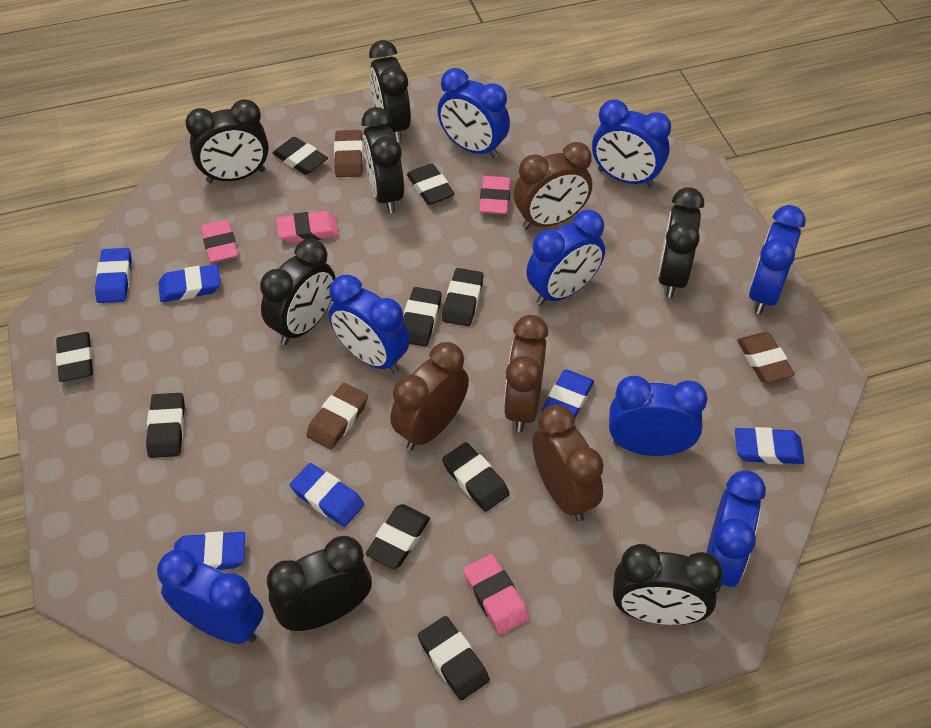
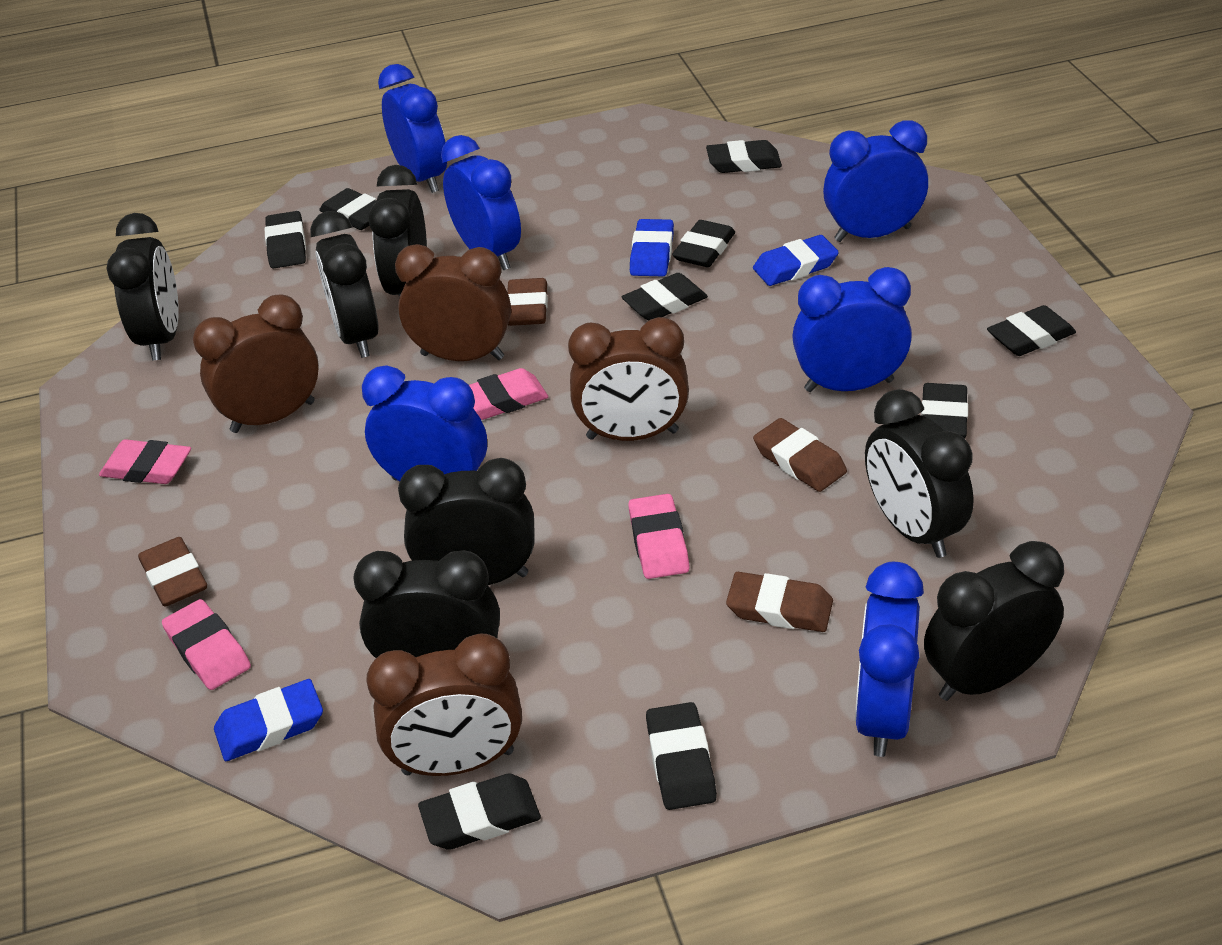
blue clock: [157,549,264,644] [329,275,410,373] [437,68,510,159] [526,210,605,305] [592,99,671,187] [609,376,707,456] [706,471,766,593] [749,205,806,315] = 8 -> [362,365,487,481] [378,64,447,193] [441,135,521,270] [792,267,912,392] [823,120,928,242] [855,562,924,757] = 6
blue eraser: [95,248,132,303] [158,264,221,302] [174,531,245,570] [290,463,364,527] [541,370,594,418] [735,427,804,464] = 6 -> [214,679,323,761] [630,219,674,276] [753,235,839,286] = 3
brown eraser: [306,383,368,449] [334,130,363,177] [737,332,795,383] = 3 -> [138,537,207,607] [507,278,548,326] [726,572,833,632] [753,418,847,492] = 4

